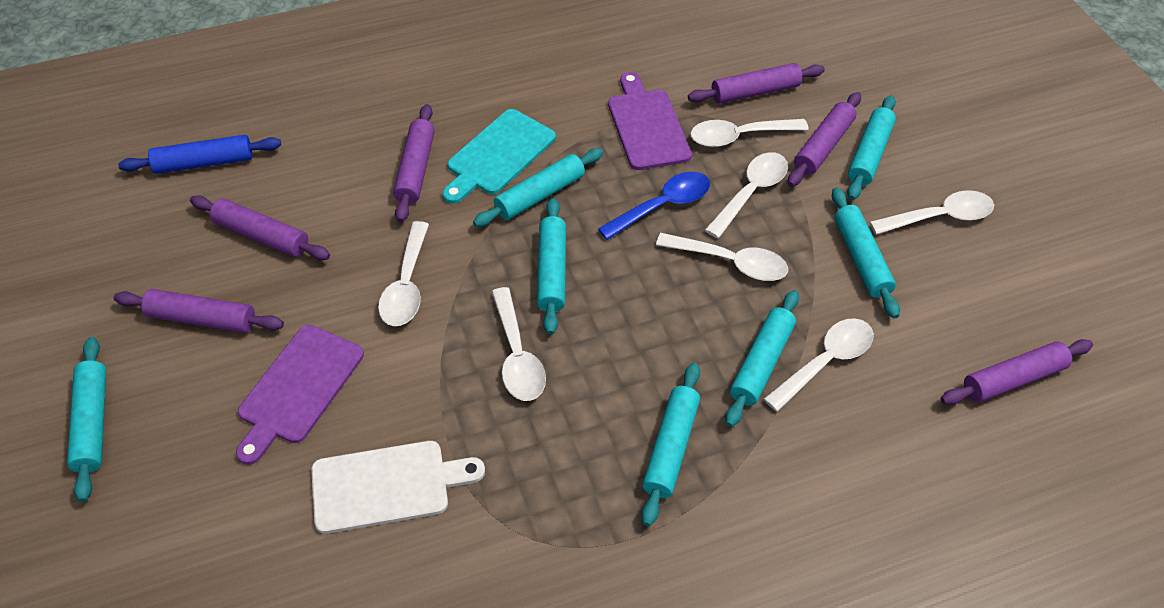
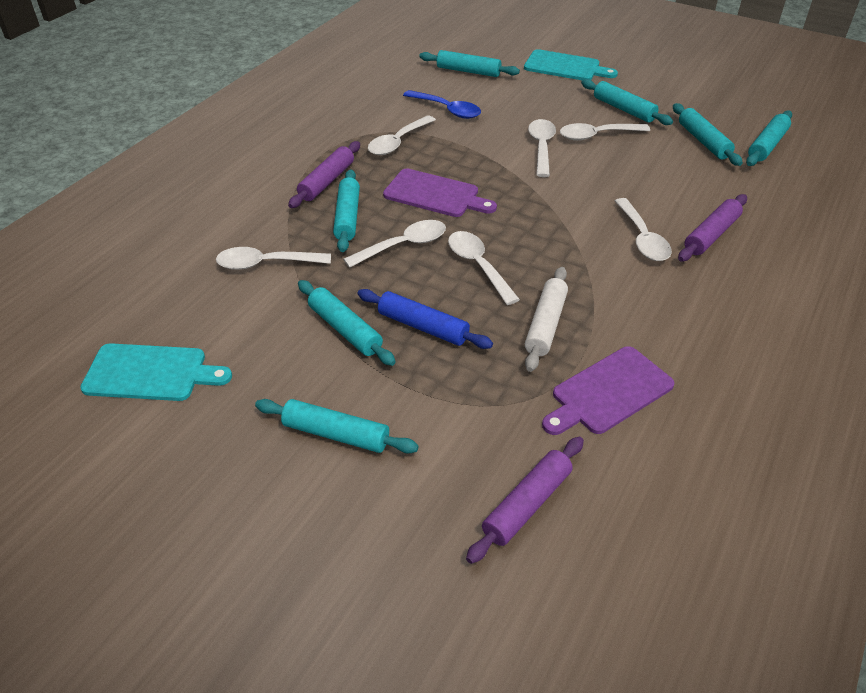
purple rolling pin: [114,289,284,333] [190,195,330,260] [393,104,435,222] [688,63,825,104] [788,92,861,187] [940,339,1093,405] = 6 -> [288,141,360,208] [466,437,584,564] [678,194,747,262] = 3
turquoise cutting board: [442,109,556,204] = 1 -> [80,343,232,401] [524,49,618,80] = 2
white cutting board: [311,441,485,534] = 1 -> none = 0
white rolling pin: none = 0 -> [525,267,568,372] = 1

